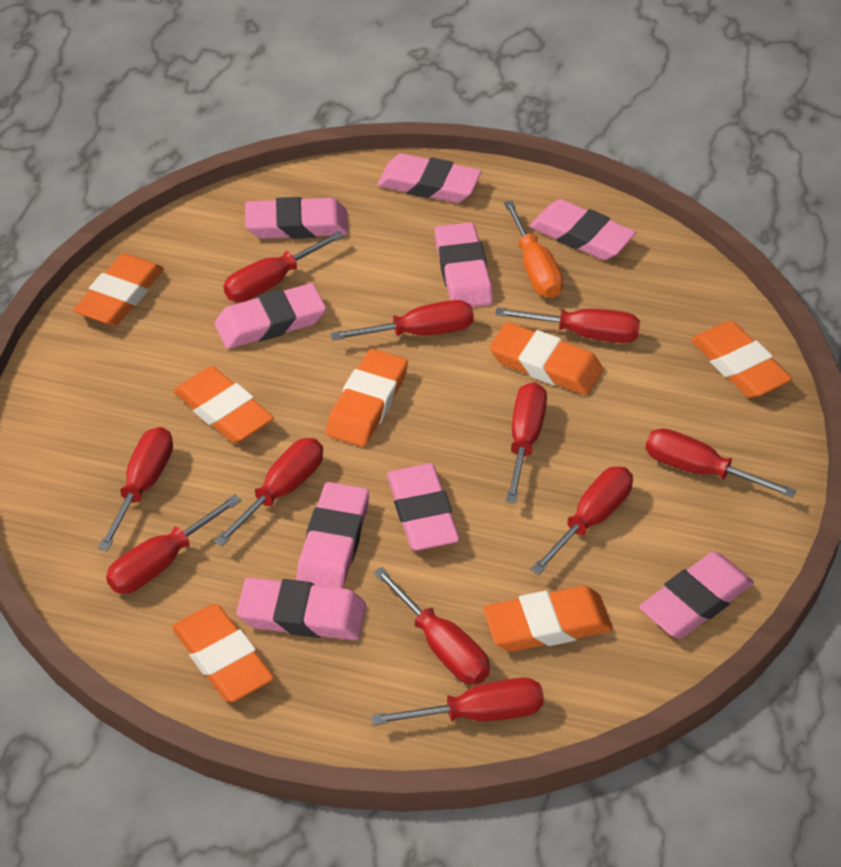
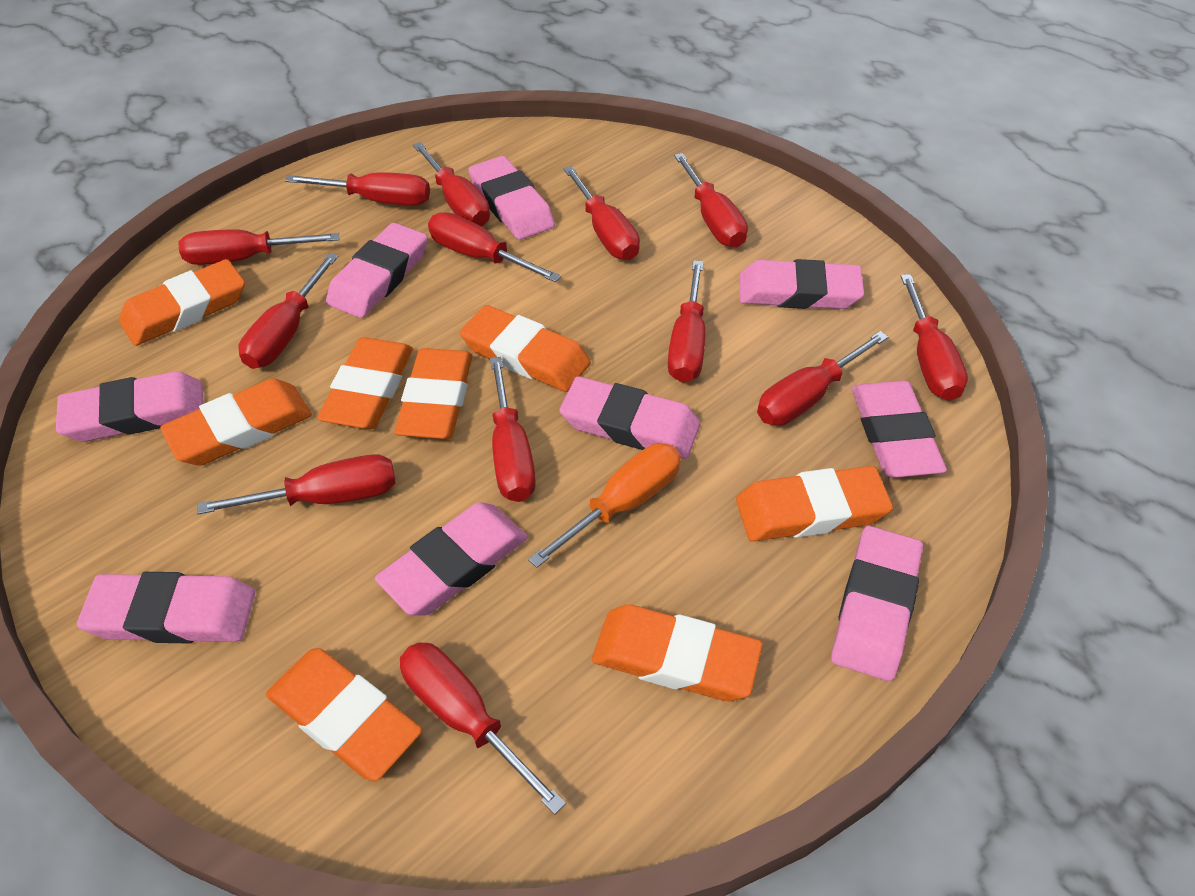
orange eraser: [73,253,164,326] [172,604,274,702] [173,366,274,443] [326,349,408,447] [483,586,613,652] [489,322,603,395] [691,321,792,398] = 7 -> [119,259,245,346] [160,378,312,466] [266,648,422,781] [317,337,413,429] [394,348,473,439] [460,305,591,392] [592,604,763,701] [736,466,893,541] = 8
red screwdriver: [98,427,173,551] [106,494,241,594] [214,438,323,546] [224,231,344,302] [330,300,474,341] [371,678,544,726] [373,567,490,685] [495,308,640,343] [506,382,547,503] [530,466,633,575] [645,428,796,498] = 11 -> [179,230,340,265] [197,454,395,515] [238,253,338,369] [285,172,430,206] [400,642,566,815] [413,142,490,226] [428,212,561,282] [490,357,536,502] [564,166,640,260] [668,260,705,383] [674,153,748,247] [757,331,888,426] [901,274,968,401] = 13

